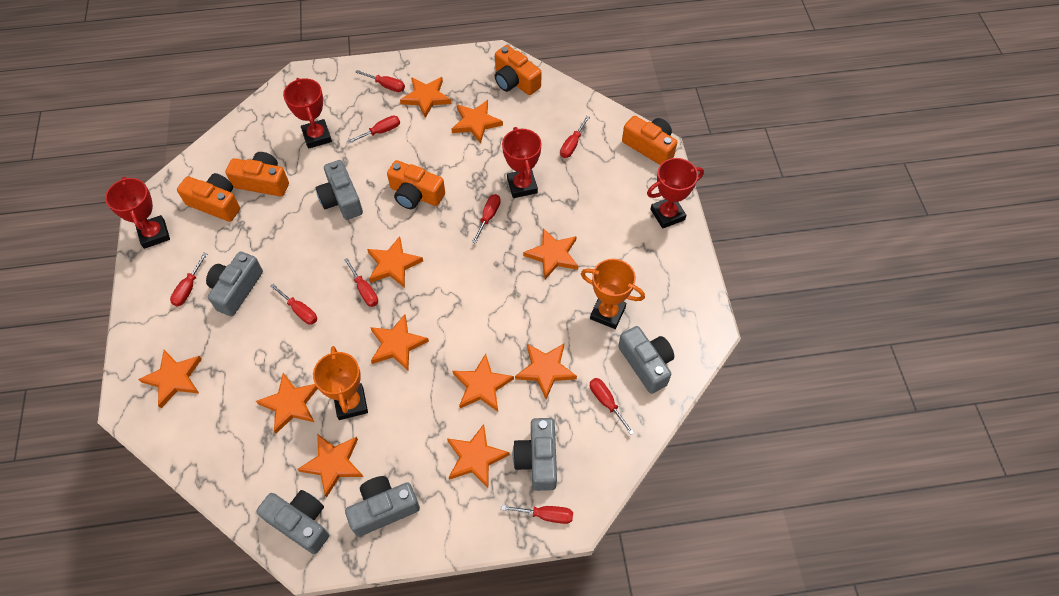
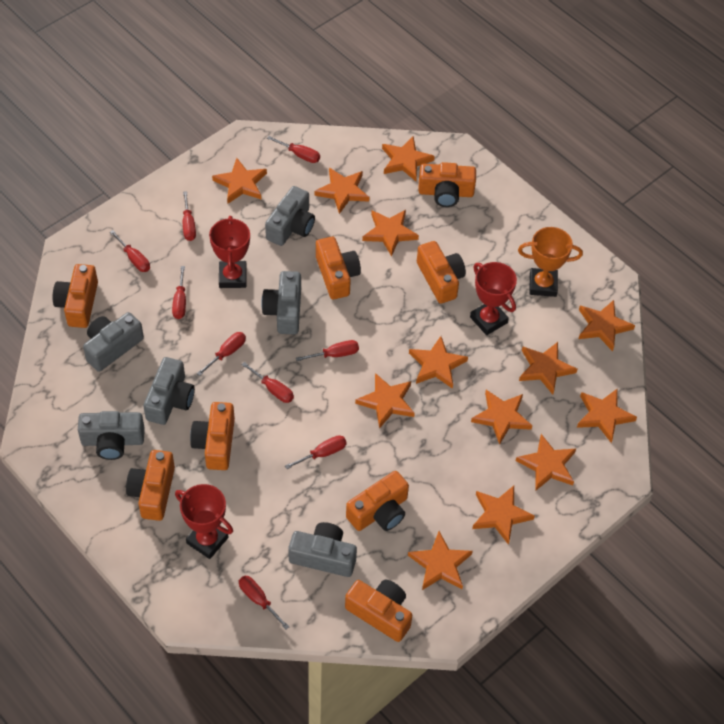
orange camera: [177,173,240,222] [226,152,289,197] [387,160,445,209] [495,45,541,95] [622,116,677,165] = 5 -> [53,264,98,328] [126,450,175,521] [190,402,235,470] [316,237,361,299] [345,579,412,642] [346,471,409,531] [417,241,466,304] [418,162,476,207] = 8
orange star: [138,350,202,408] [256,373,318,433] [297,434,363,498] [367,236,423,288] [370,314,429,370] [400,77,451,118] [447,424,510,488] [451,100,503,144] [453,354,514,412] [515,344,577,399] [523,228,578,279] = 11 -> [212,158,267,204] [315,168,369,214] [355,373,415,429] [362,210,419,256] [382,136,435,181] [408,531,473,590] [409,336,468,389] [471,390,532,445] [472,486,535,545] [516,434,576,490] [519,342,577,395] [577,388,637,443] [579,300,635,351] = 13
orange trophy: [313,346,368,420] [581,259,645,329] = 2 -> [518,227,583,297] = 1
red trophy: [105,177,170,249] [283,78,332,149] [502,127,542,198] [647,158,704,229] = 4 -> [175,484,233,559] [209,216,250,288] [470,262,517,335] = 3

